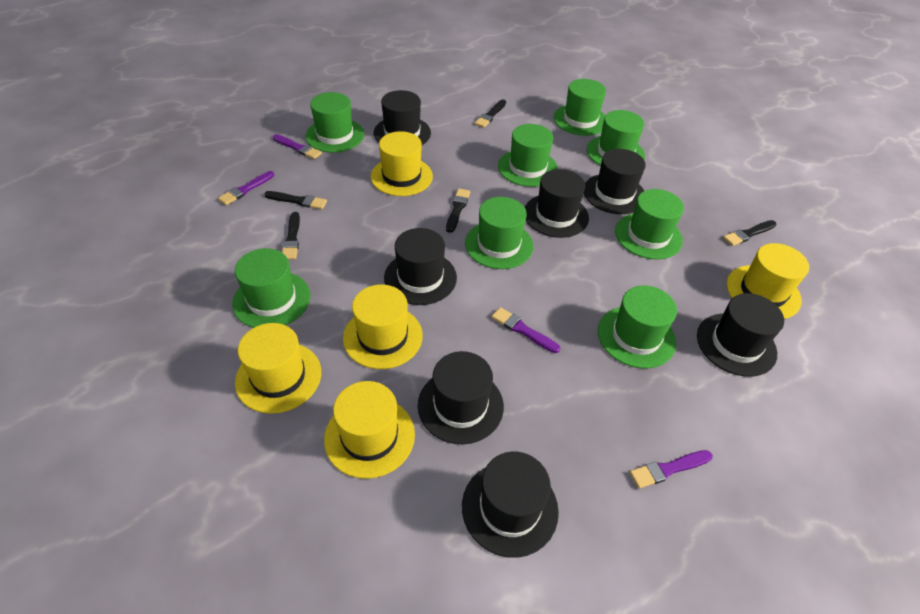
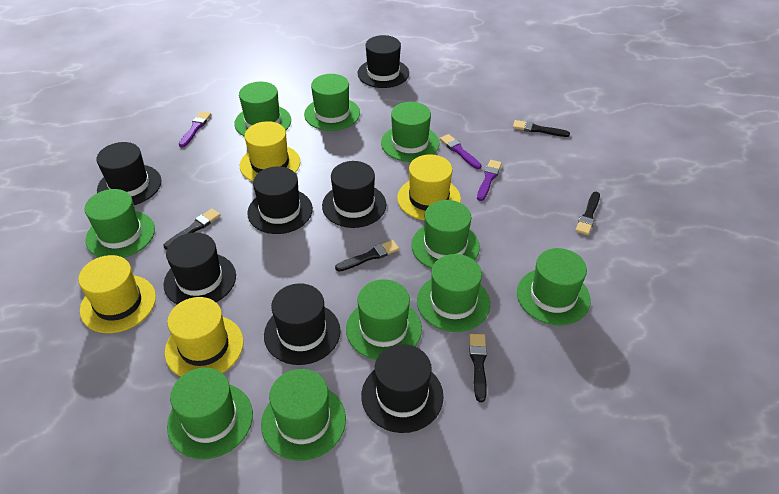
green hat: [232,248,310,328] [305,92,364,153] [465,197,533,269] [498,124,558,187] [553,79,606,136] [587,110,645,166] [598,285,677,369] [615,189,684,259] = 8 -> [84,189,155,258] [167,368,253,459] [234,82,291,137] [261,369,346,461] [304,74,360,131] [346,279,422,360] [381,102,440,162] [411,200,480,269] [417,254,490,332] [517,248,591,325] = 10
purple brush: [218,171,274,205] [273,134,322,159] [492,307,560,353] [630,450,713,489] = 4 -> [179,111,211,148] [440,134,481,169] [477,160,502,201] = 3
yellow hat: [235,323,321,414] [324,381,415,479] [343,284,423,369] [371,131,433,196] [727,243,809,319] = 5 -> [78,255,156,333] [165,297,244,377] [240,121,300,182] [397,155,461,220] = 4

